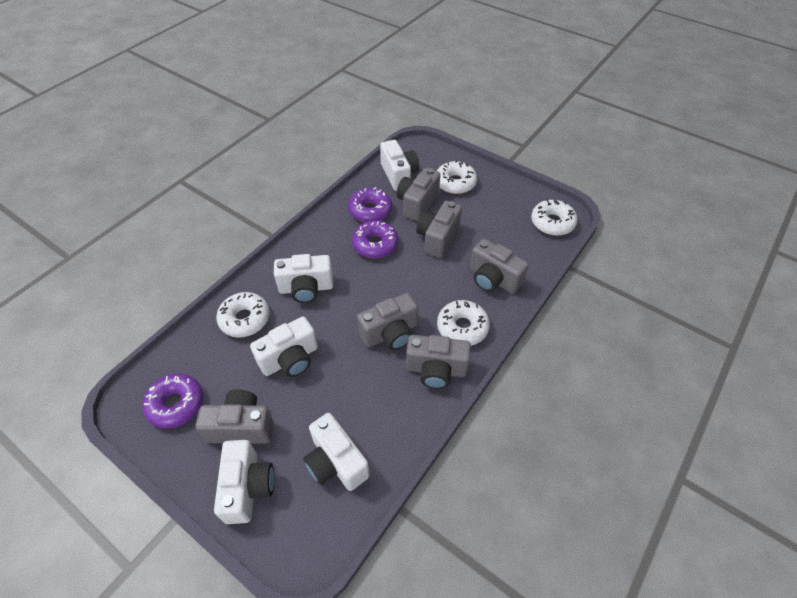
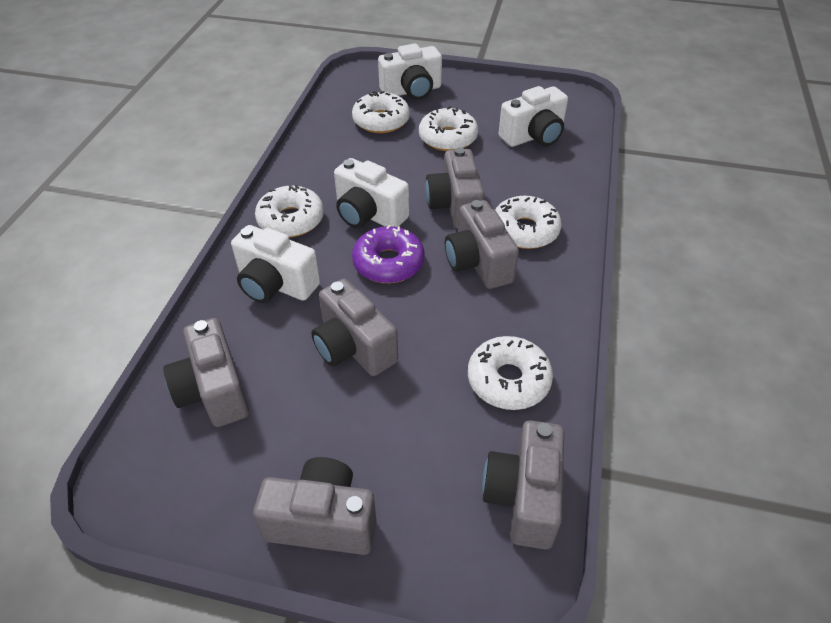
purple donut: [142,373,203,429] [348,187,392,222] [352,221,398,258] = 3 -> [352,224,425,283] = 1
white camera: [214,440,274,524] [250,317,318,377] [274,254,334,303] [303,413,370,491] [380,140,419,191] = 5 -> [231,225,320,303] [334,158,409,228] [378,44,442,100] [499,86,568,147] = 4
white donut: [216,292,270,337] [437,160,477,194] [437,300,490,346] [531,200,578,236] = 4 -> [255,185,324,237] [352,91,410,133] [419,106,478,151] [468,336,553,410] [495,196,562,249] = 5

